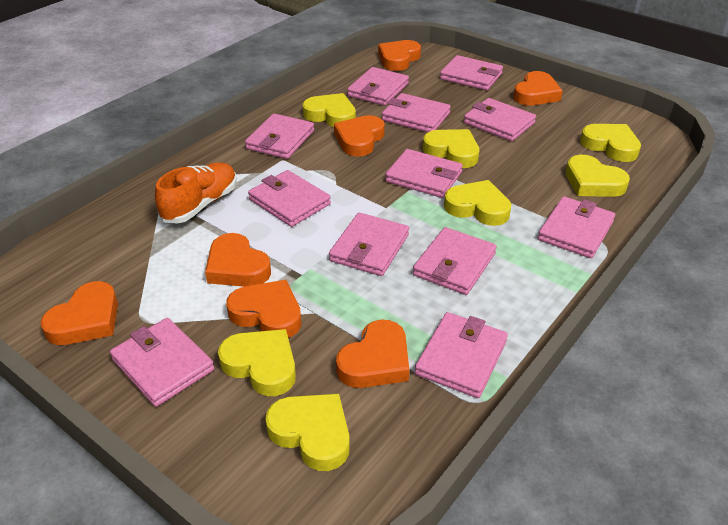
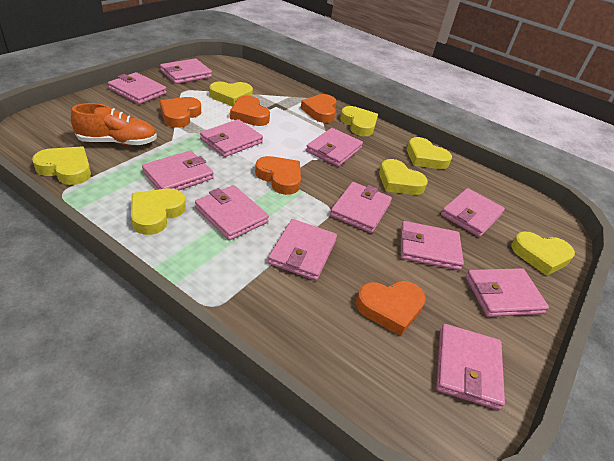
orange heart: [40,281,118,345] [205,233,271,287] [226,280,302,338] [334,115,385,157] [336,319,409,388] [378,40,421,71] [513,71,563,106] = 7 -> [160,97,201,128] [230,95,270,126] [255,156,301,195] [301,94,337,123] [356,281,426,336] = 5

